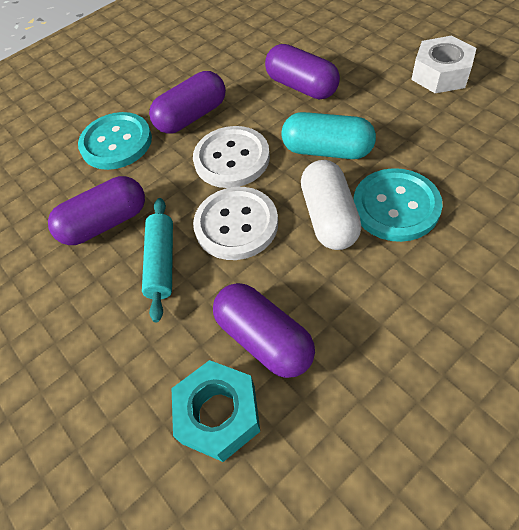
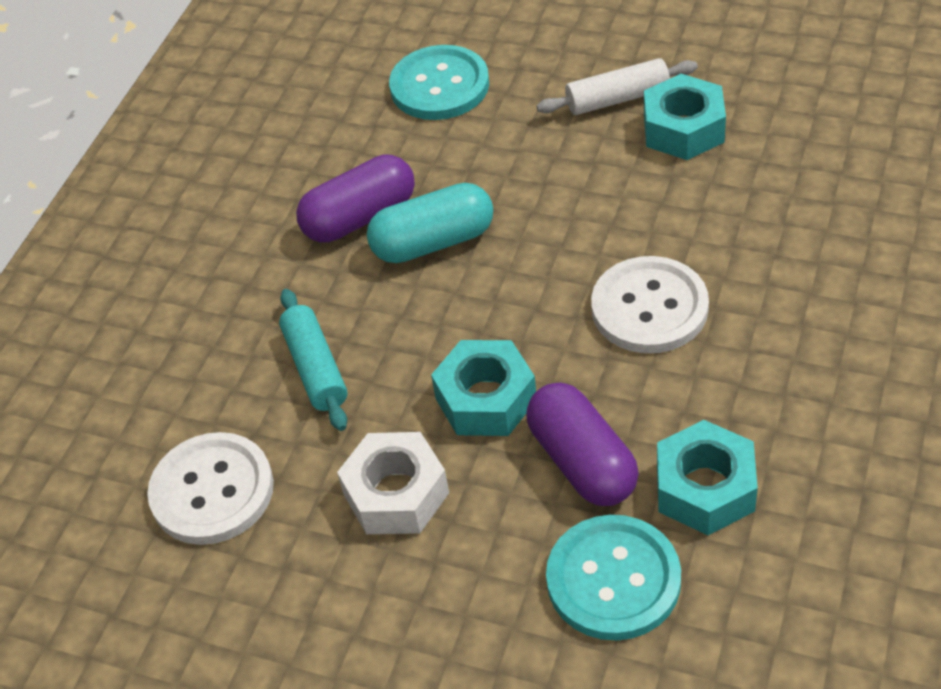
purple capsule: [48,176,145,245] [149,71,226,134] [213,283,315,378] [265,44,340,99] = 4 -> [296,154,415,242] [526,382,639,506] = 2
turquoise nut: [172,360,260,462] = 1 -> [431,340,536,436] [644,74,726,160] [657,420,758,535] = 3
white capsule: [301,160,362,250] = 1 -> none = 0
white rolling pin: none = 0 -> [537,58,698,115] = 1

